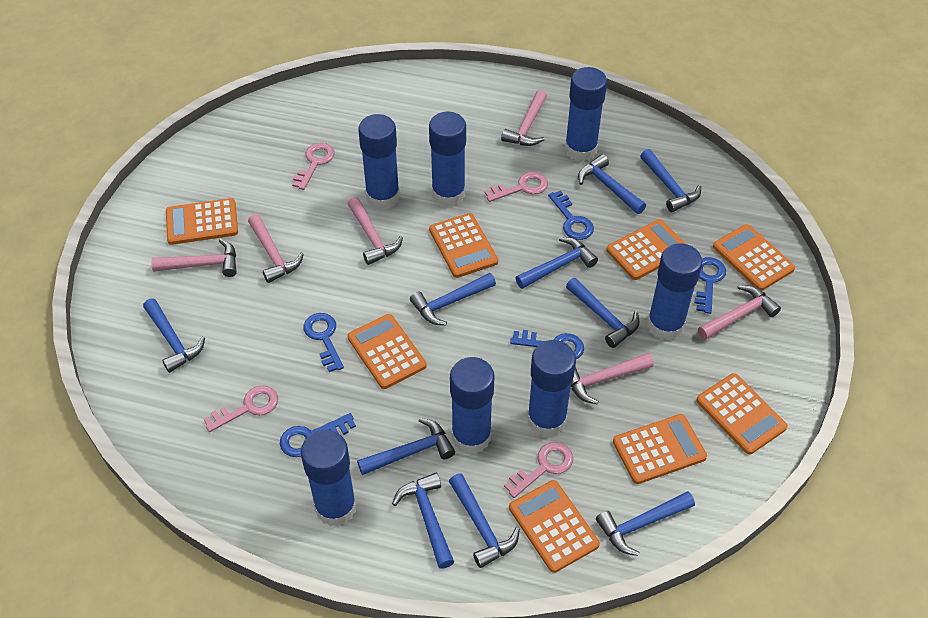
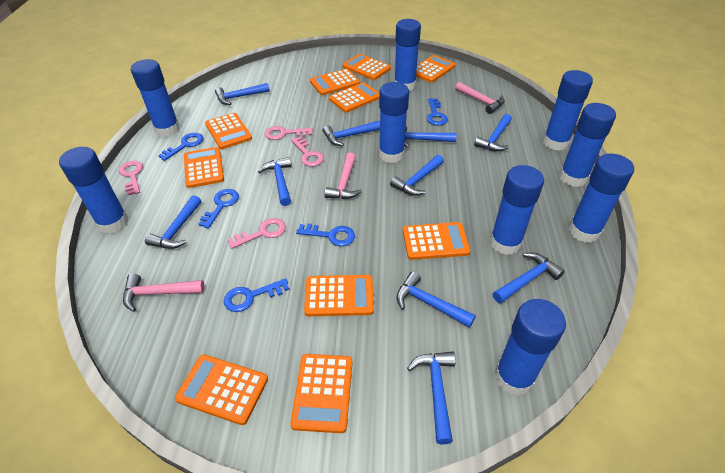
blue glue stick: [301,430,357,526] [358,114,400,210] [429,112,466,207] [450,357,495,454] [527,340,576,437] [565,67,607,162] [647,243,703,341] = 7 -> [59,147,129,234] [131,59,180,137] [379,82,409,163] [394,19,421,91] [490,165,544,255] [495,299,566,396] [543,70,593,151] [559,103,616,187] [569,154,634,243] = 9
orange calculator: [166,198,238,245] [347,314,427,389] [429,213,498,278] [509,480,600,573] [606,219,686,280] [613,414,707,484] [696,373,788,455] [713,224,795,291] = 8 -> [175,354,268,425] [184,147,224,188] [205,113,252,149] [290,354,352,433] [304,275,374,316] [310,69,360,95] [329,82,379,113] [342,54,391,80] [403,222,470,260] [416,55,456,83] = 10
pink hammer: [151,239,236,277] [248,214,304,283] [348,197,403,265] [501,90,547,146] [571,353,654,404] [698,285,781,340] = 6 -> [123,274,205,312] [324,153,362,199] [455,82,505,114] = 3

